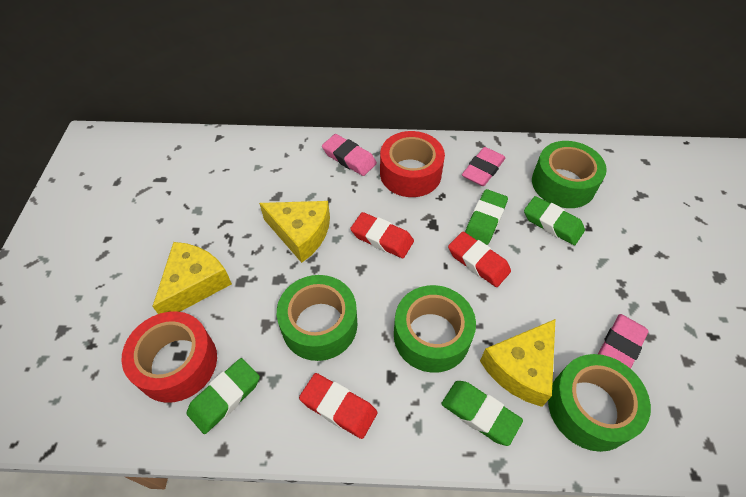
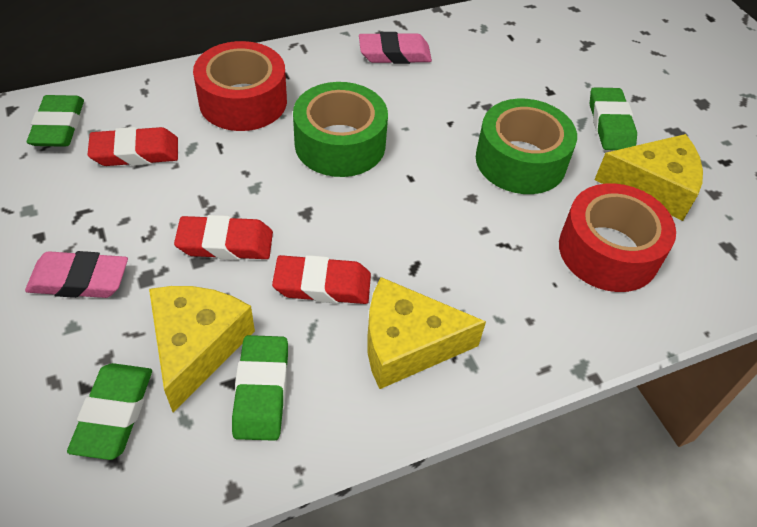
green tape: [277,275,357,361] [394,285,476,373] [532,141,607,208] [548,354,651,452] = 4 -> [293,82,388,177] [476,99,577,194] = 2
pink eraser: [322,134,377,176] [462,147,505,186] [598,314,648,369] = 3 -> [25,251,128,298] [359,32,432,64] = 2

